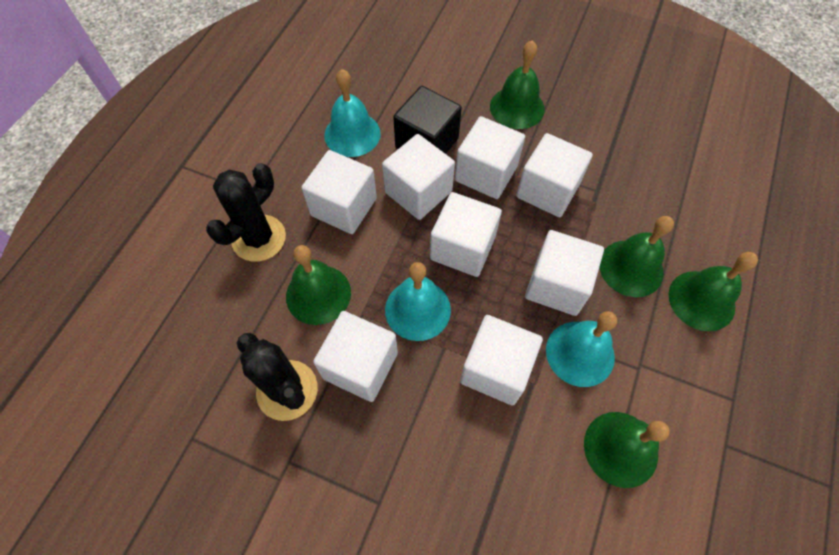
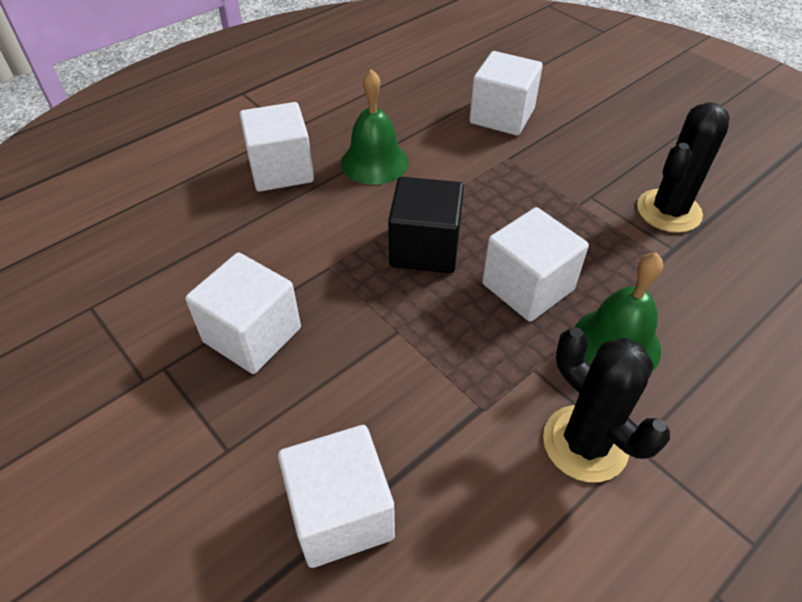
green bell: [286,245,351,325] [490,40,545,129] [584,412,670,488] [599,216,674,297] [669,252,758,331] = 5 -> [341,69,409,185] [575,253,663,370] = 2
turquoise bell: [324,69,381,157] [385,262,451,341] [546,311,617,387] = 3 -> none = 0
white cube: [301,150,377,234] [313,311,398,402] [382,134,455,220] [430,192,502,277] [455,116,525,199] [460,315,543,405] [516,133,593,217] [525,230,604,316] = 8 -> [185,252,301,374] [239,102,314,192] [278,425,395,568] [469,51,543,136] [482,207,589,322] = 5

